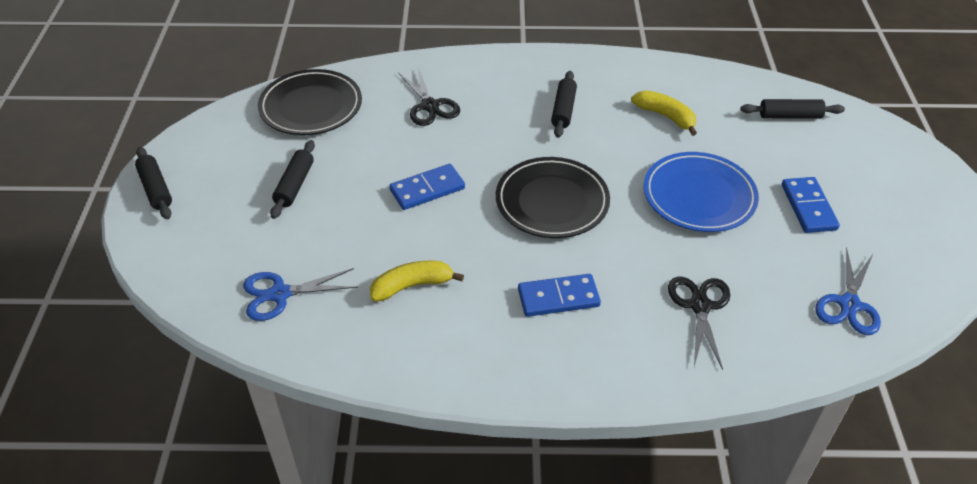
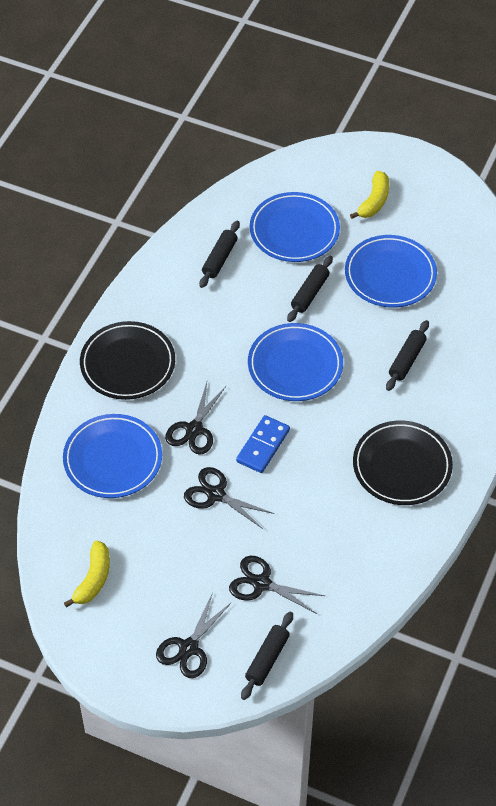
black scissors: [398,68,460,126] [668,277,730,370] = 2 -> [156,593,232,678] [165,382,226,455] [184,467,275,529] [229,556,325,614] = 4
blue domino: [389,164,465,210] [518,274,601,317] [782,177,840,233] = 3 -> [236,415,290,473] = 1
blue plate: [643,152,759,232] = 1 -> [63,414,162,498] [248,323,343,401] [250,192,340,262] [345,235,437,308] = 4
blue scissors: [243,268,358,321] [815,247,881,335] = 2 -> none = 0

